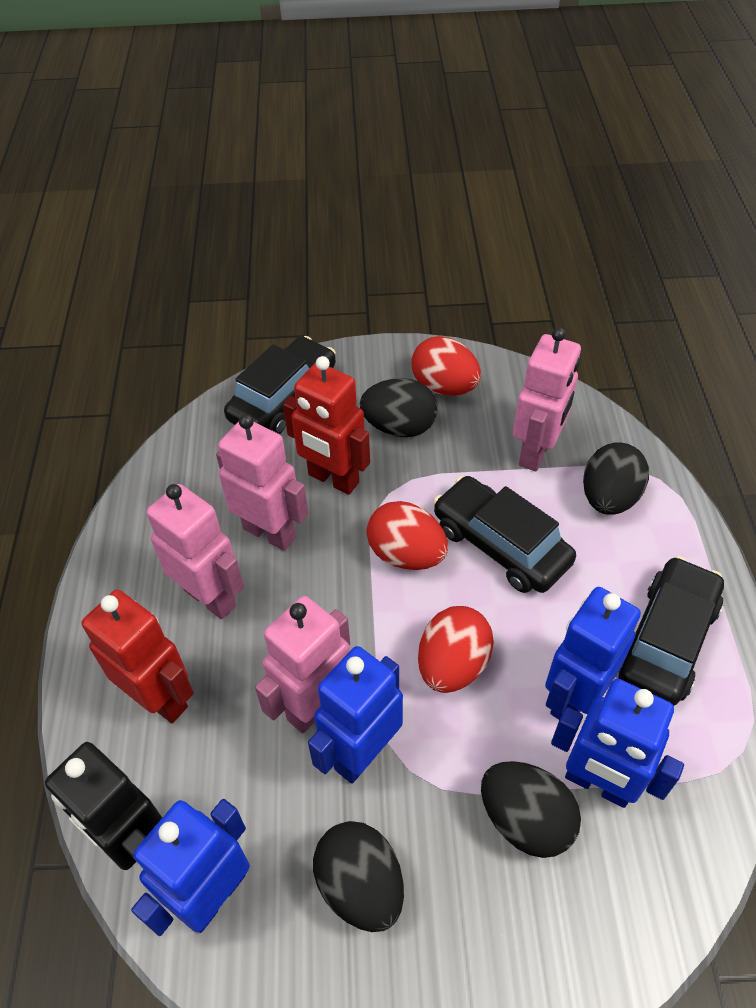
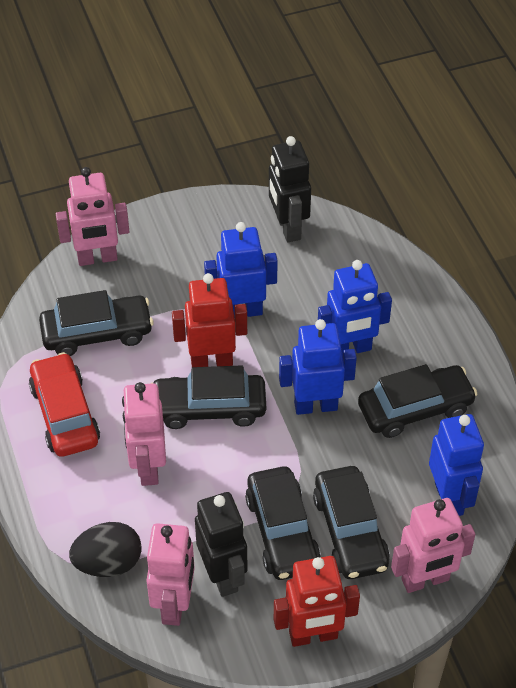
black car: [224,336,336,434] [433,476,576,593] [619,556,724,705] = 3 -> [39,290,153,356] [151,365,266,429] [245,466,321,580] [313,466,390,579] [358,364,477,438] = 5
black egg: [313,821,404,932] [360,378,437,437] [481,761,581,858] [583,442,649,515] = 4 -> [69,522,142,577] = 1
black robot: [45,742,162,870] = 1 -> [195,492,247,597] [269,136,311,243] = 2
red car: none = 0 -> [29,352,100,457] = 1
red egg: [367,501,448,570] [411,336,481,396] [418,606,494,693] = 3 -> none = 0

